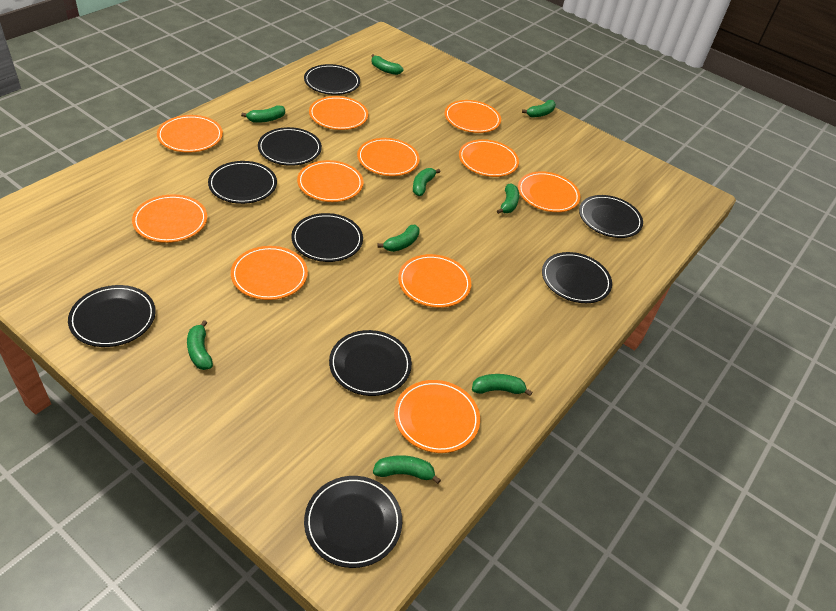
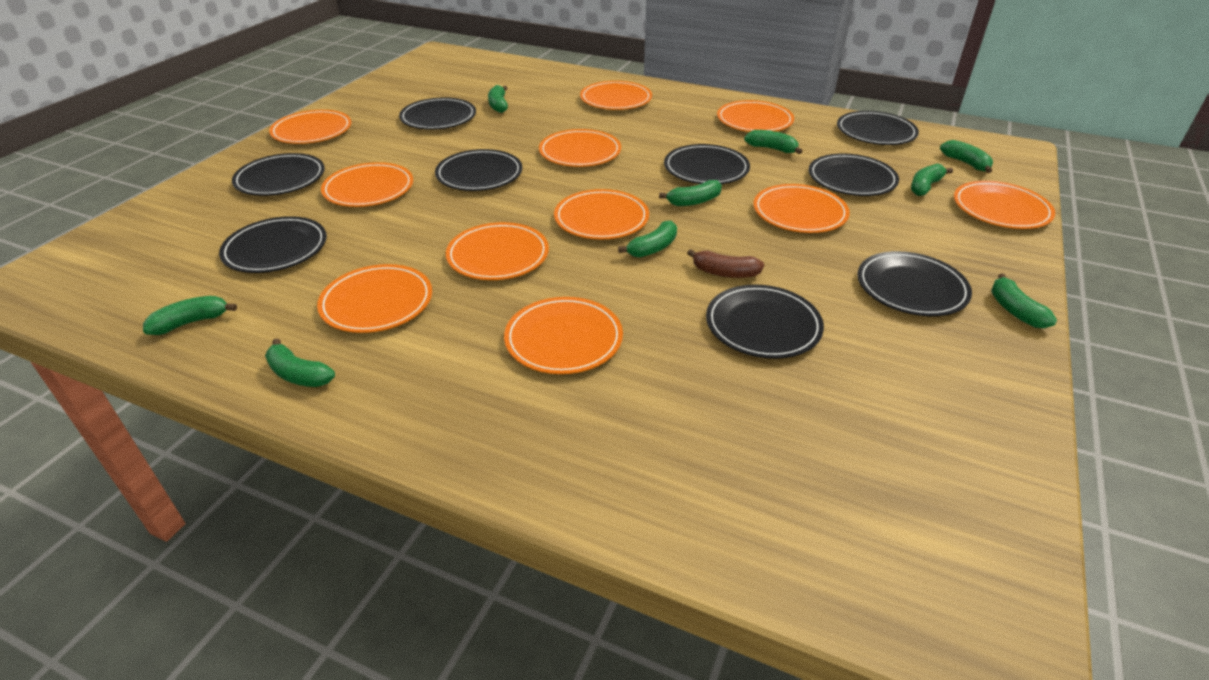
brown banana: none = 0 -> [687,249,764,278] = 1

